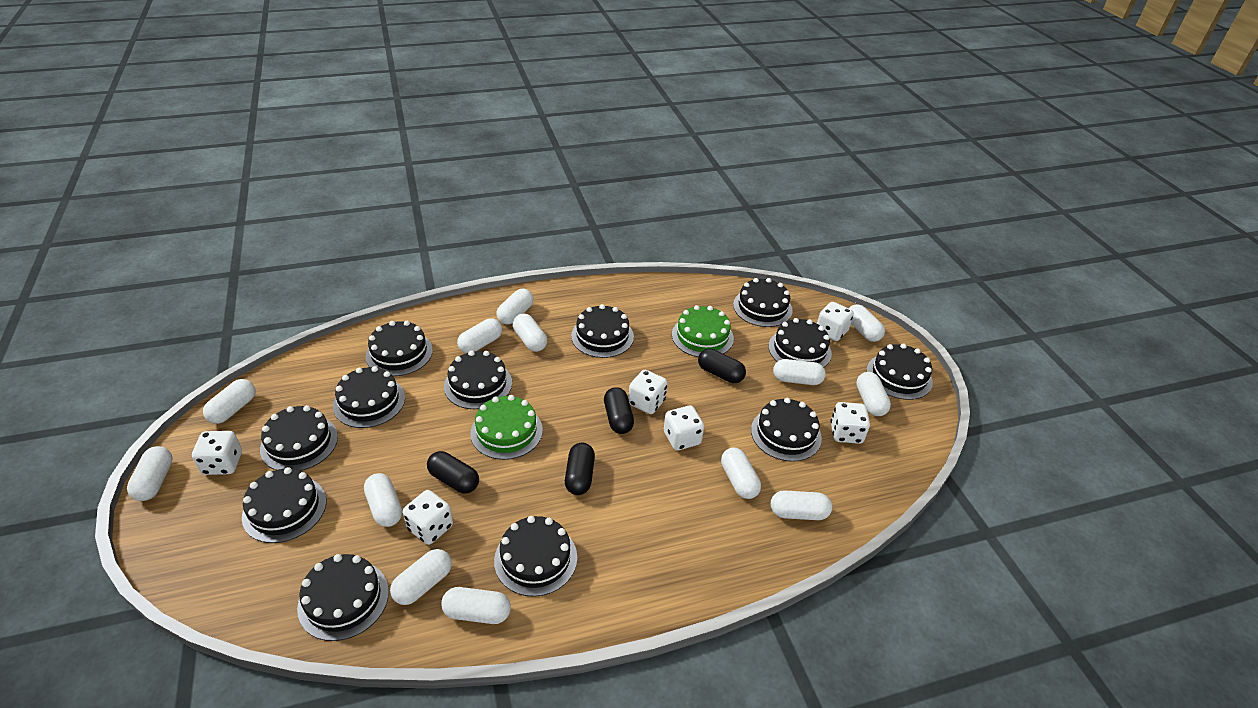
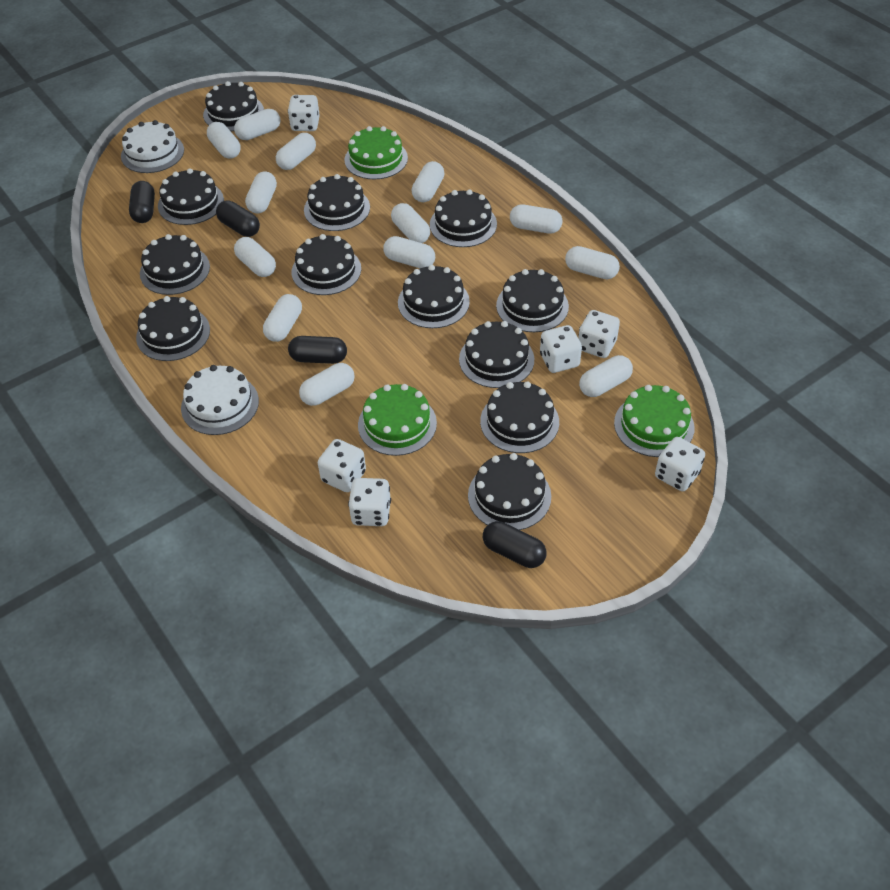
green cake: [470,395,543,460] [672,305,734,357] = 2 -> [344,126,408,179] [358,384,437,456] [614,385,695,457] = 3
white cake: none = 0 -> [121,120,184,173] [181,365,259,435] = 2

